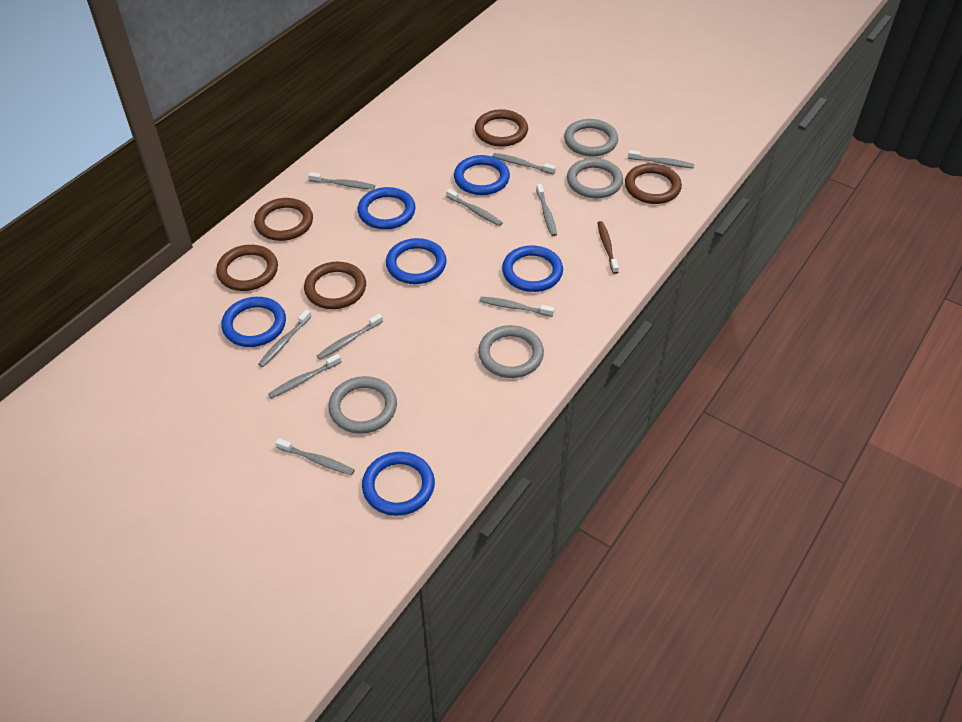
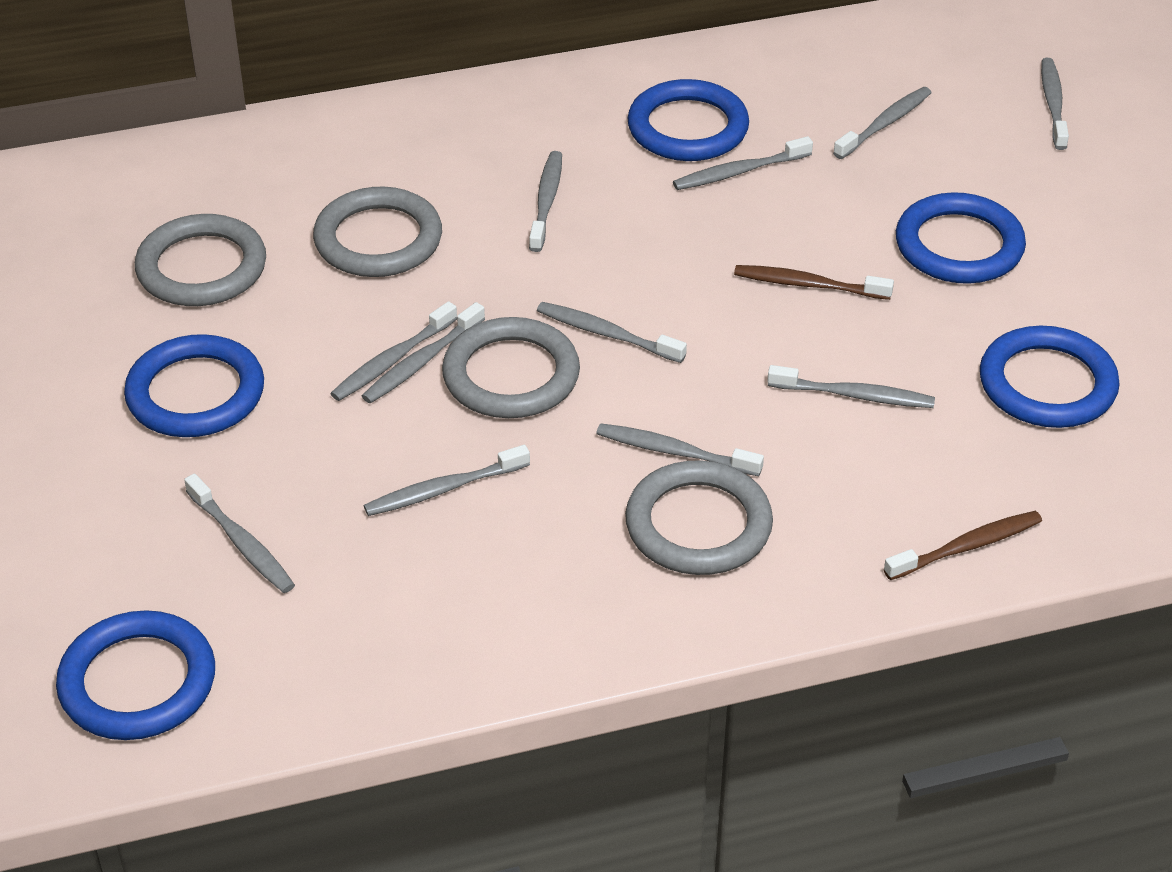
blue ring: [221,297,286,347] [358,187,416,229] [362,452,435,516] [386,238,447,284] [454,155,510,195] [502,245,563,292] = 6 -> [56,610,215,740] [124,334,264,437] [628,79,749,161] [896,192,1026,284] [980,326,1120,428] = 5
brown ring: [216,245,278,291] [254,198,313,241] [304,262,366,309] [475,109,528,147] [625,163,682,204] = 5 -> none = 0
brown toothbrush: [598,221,619,274] = 1 -> [734,265,894,300] [884,511,1042,580] = 2
grey toothbrush: [258,310,311,367] [268,354,341,399] [275,438,355,475] [308,172,375,190] [317,314,383,360] [446,189,503,226] [479,296,554,317] [492,153,556,175] [536,184,557,236] [628,150,694,168] = 10 -> [184,474,295,593] [330,301,457,401] [362,302,485,403] [364,445,530,516] [529,151,562,252] [537,302,687,363] [596,423,764,476] [673,136,813,190] [767,365,935,408] [833,87,932,159] [1041,58,1069,150] = 11

